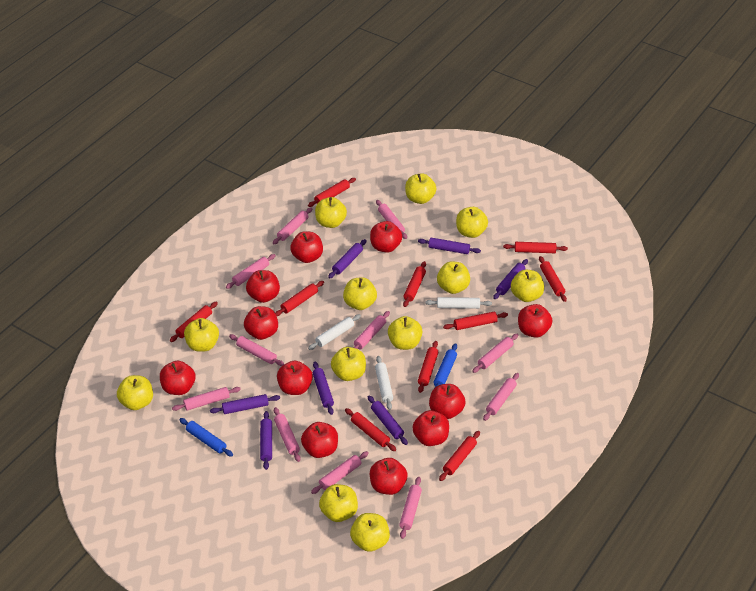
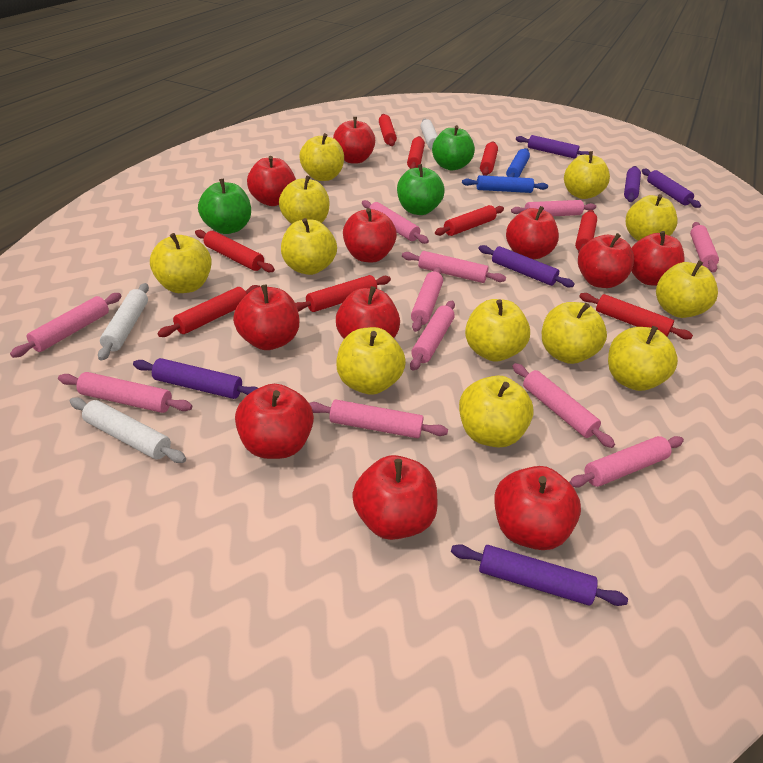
green apple: none = 0 -> [198,179,251,234] [397,164,445,215] [432,125,475,170] = 3
purple rolling pin: [210,394,280,414] [260,411,272,470] [313,362,334,415] [328,239,367,279] [368,396,408,445] [418,238,481,254] [493,259,528,299] = 7 -> [133,358,258,399] [451,544,628,606] [478,245,575,287] [516,135,589,159] [624,166,641,202] [642,169,701,208] = 6
red rolling pin: [170,302,218,342] [275,281,324,316] [308,178,356,207] [345,408,396,451] [403,261,426,307] [418,341,438,393] [439,431,480,481] [443,311,508,330] [503,242,568,253] [539,256,567,302] = 10 -> [157,285,260,337] [195,230,275,272] [295,275,391,312] [379,114,397,146] [407,136,425,169] [435,205,504,236] [480,141,498,176] [575,210,597,253] [579,293,693,339] = 9

